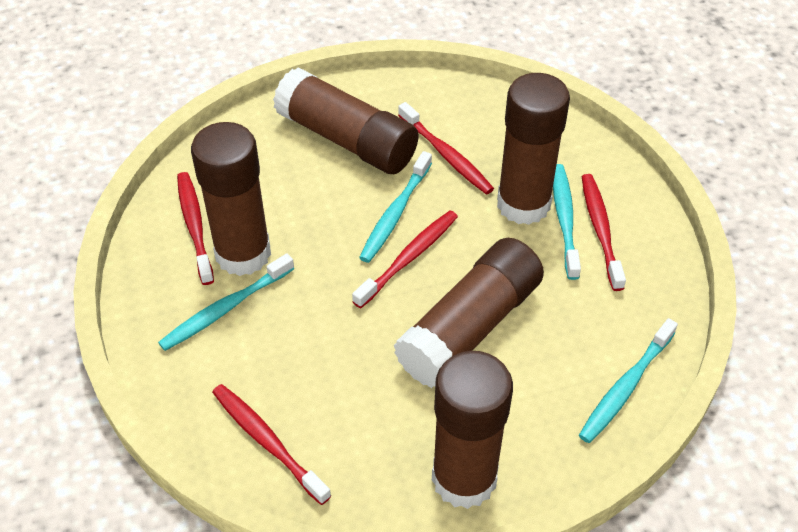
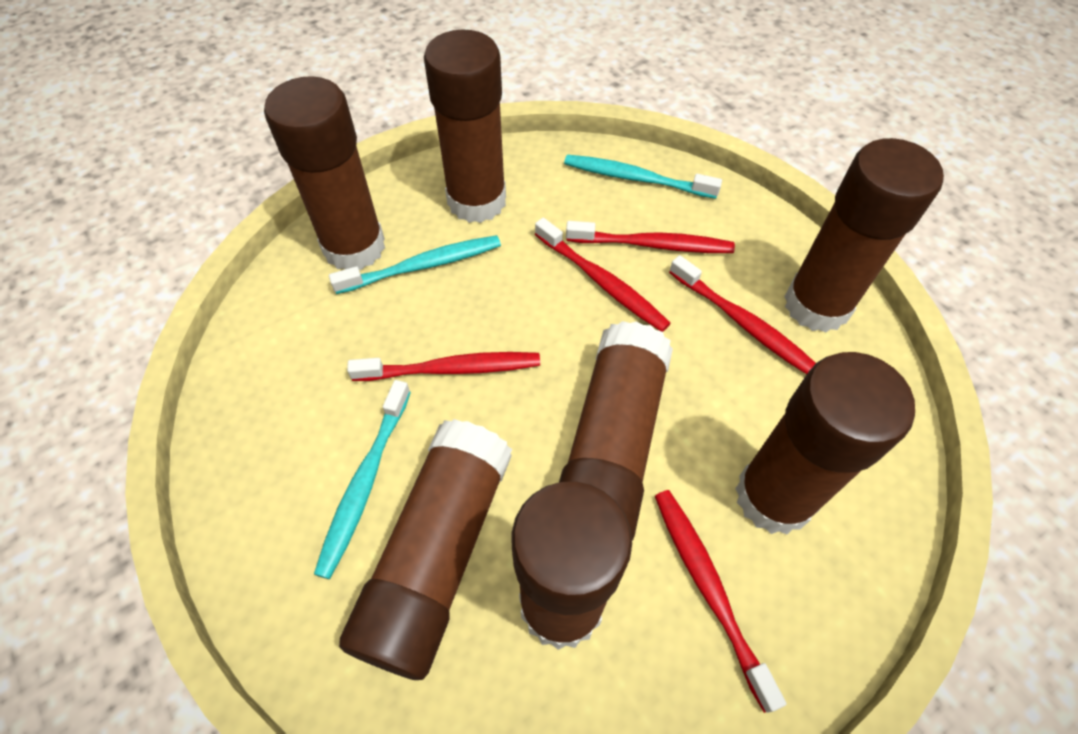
brown glue stick: [191,122,271,276] [273,67,418,174] [393,238,544,388] [432,351,513,509] [497,73,570,225] = 5 -> [264,76,385,270] [339,419,512,680] [424,29,506,223] [511,481,632,650] [559,321,673,541] [735,352,915,535] [784,138,944,333] = 7
turquoise toothbrush: [158,253,294,351] [359,151,432,263] [553,164,581,280] [579,318,678,443] = 4 -> [314,380,411,579] [329,235,501,294] [564,154,722,199] = 3

